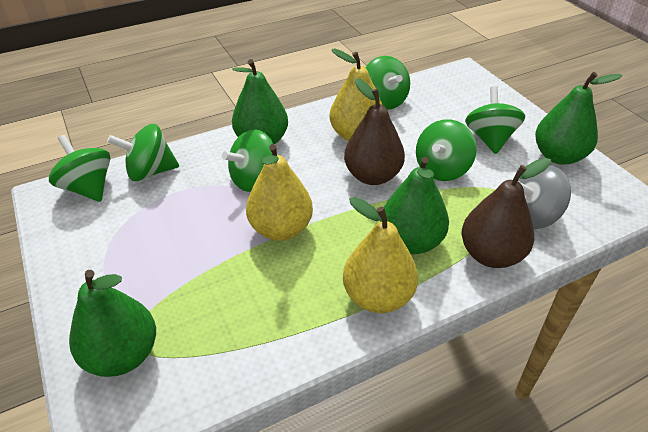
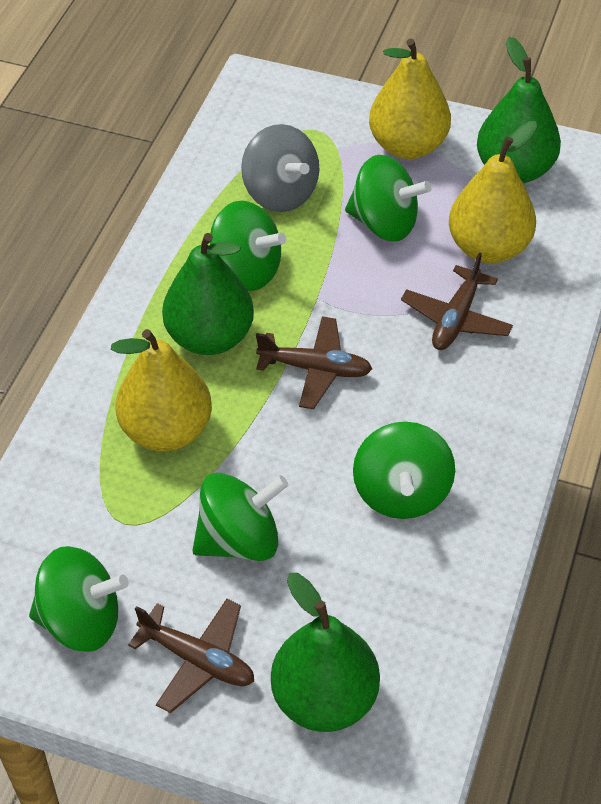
brown pear: [344,79,405,185] [462,158,551,268] = 2 -> none = 0
brown plane: none = 0 -> [128,599,254,713] [256,316,372,409] [401,252,513,350] = 3
green pear: [69,270,156,377] [232,59,288,144] [380,157,449,254] [535,72,623,165] = 4 -> [162,233,254,355] [271,573,380,732] [477,37,561,183] = 3
green spinning top: [49,135,110,202] [107,124,179,181] [222,129,273,192] [366,56,410,110] [416,119,477,181] [465,86,525,154] = 6 -> [29,546,129,652] [192,473,289,561] [210,200,286,291] [345,155,431,241] [353,422,455,519] = 5

